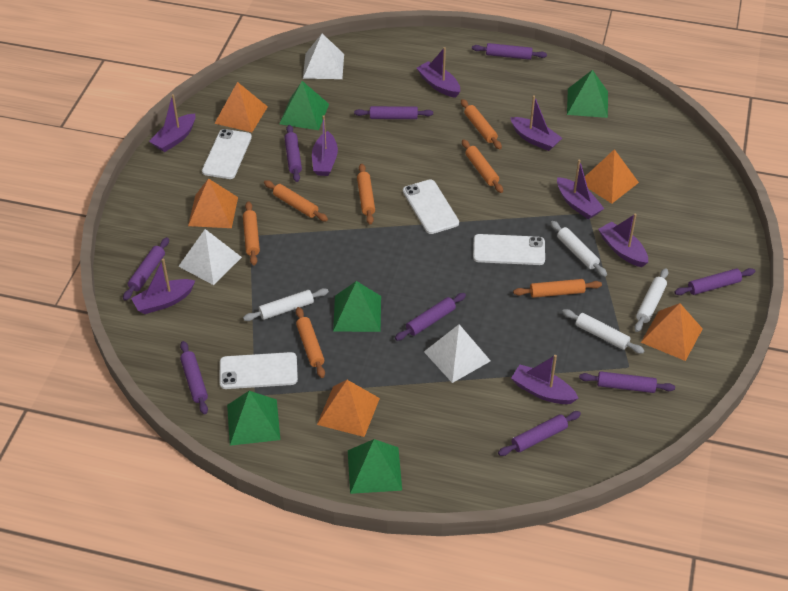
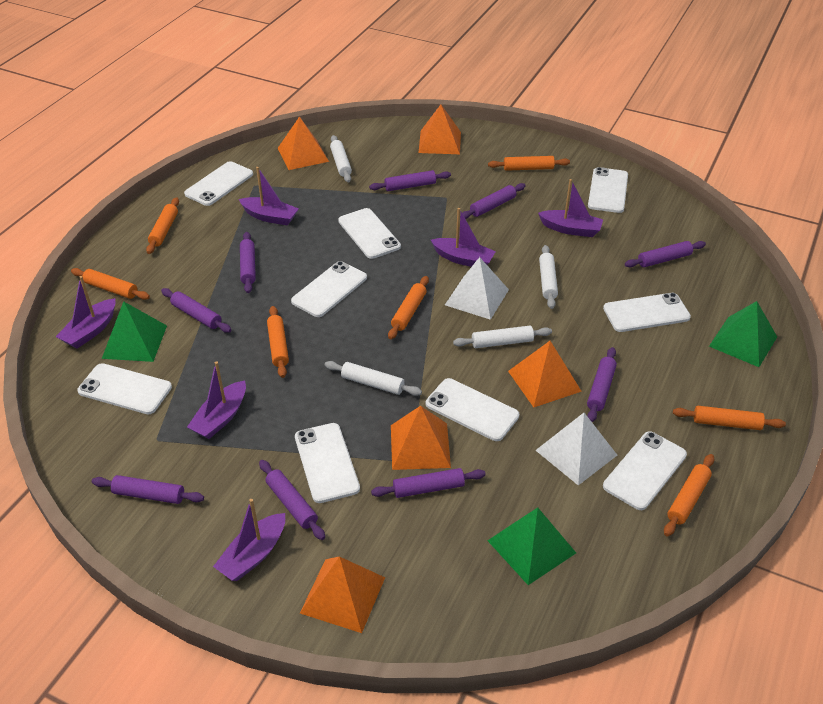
green pyramid: [227,391,280,446] [279,81,329,130] [333,281,381,332] [348,439,402,494] [567,70,608,118] = 5 -> [102,301,167,362] [487,507,576,585] [709,301,777,367] = 3
purple boat: [131,258,195,314] [149,94,195,152] [312,115,338,176] [417,47,460,98] [510,95,562,151] [511,355,579,404] [557,159,605,219] [598,214,648,267] = 8 -> [56,276,115,349] [187,361,246,439] [213,499,285,581] [239,167,298,226] [431,208,496,267] [538,179,603,237] = 6
white phone: [202,129,252,179] [220,352,298,389] [403,179,459,234] [473,234,545,265] = 4 -> [77,363,172,414] [184,161,253,206] [291,261,367,317] [295,423,360,503] [338,208,401,259] [426,378,519,441] [588,167,628,213] [603,293,691,332] [603,431,687,510] = 9
white pyramid: [178,229,242,285] [303,33,344,79] [424,324,491,383] = 3 -> [445,257,509,320] [535,413,617,485] = 2

